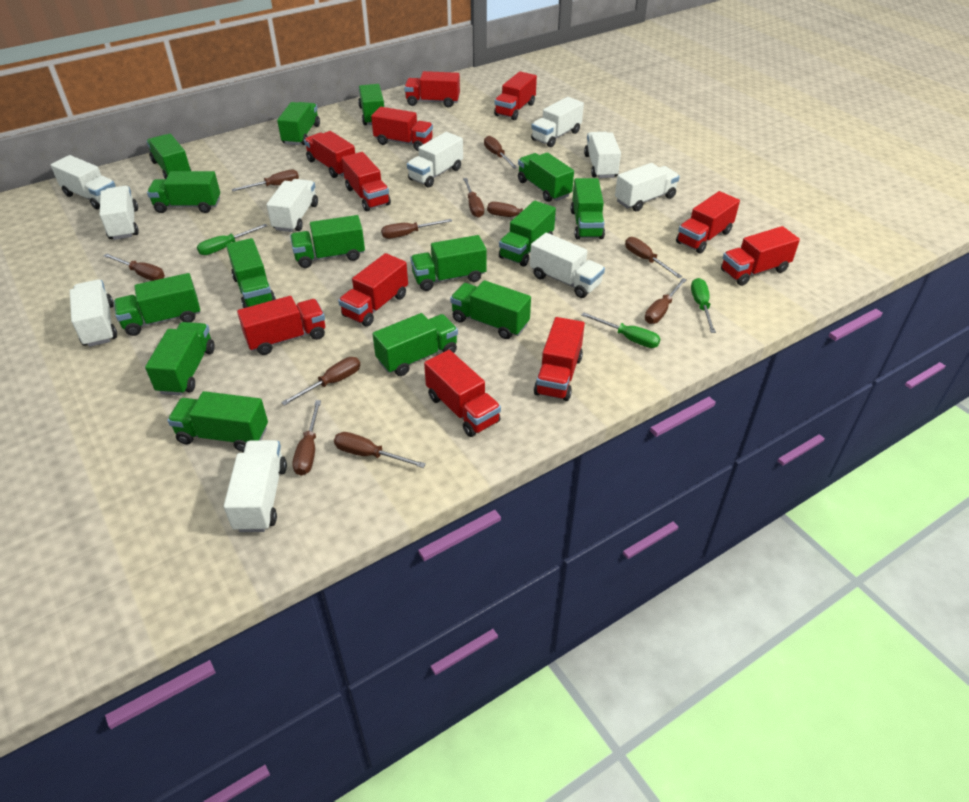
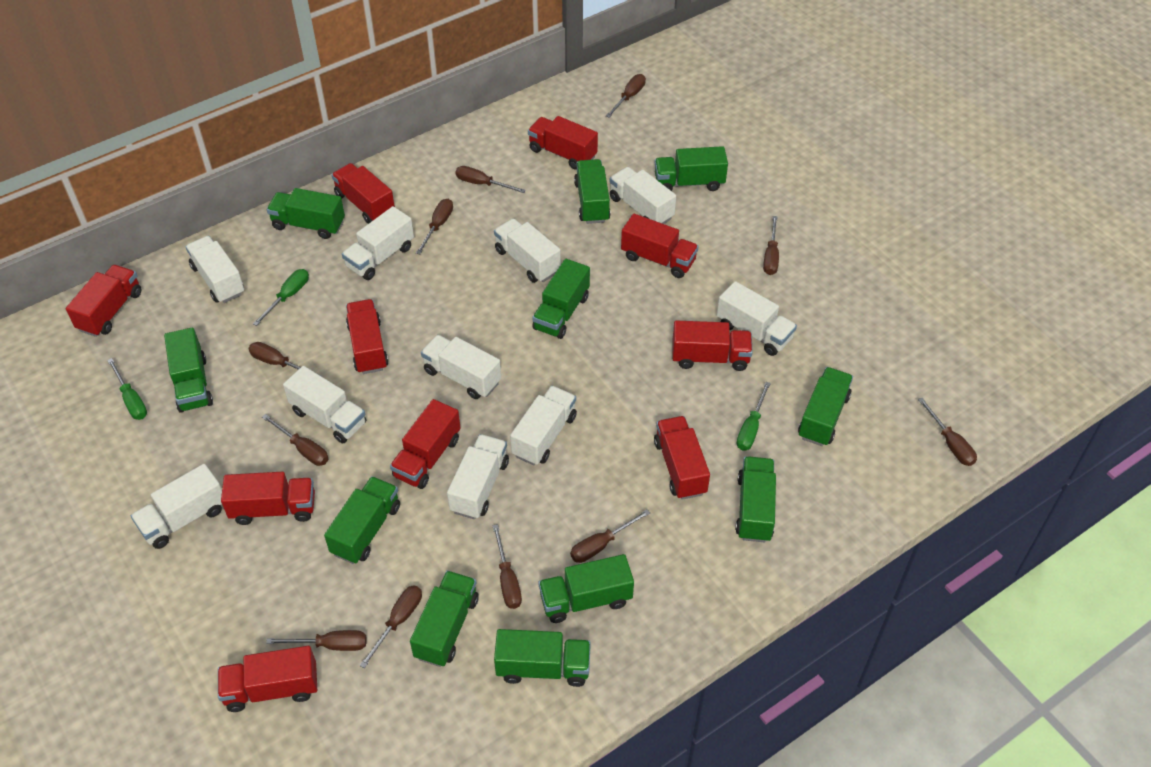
green truck: [114,273,200,336] [145,322,215,396] [147,134,191,179] [147,171,220,213] [167,391,268,452] [226,238,276,308] [277,102,320,145] [290,215,365,268] [358,84,384,125] [373,313,458,376] [410,235,487,291] [450,280,531,339] [499,201,556,267] [518,152,574,202] [571,178,605,239] = 15 -> [164,327,213,413] [267,188,345,239] [324,476,400,564] [410,571,479,667] [494,629,591,687] [532,259,590,339] [539,554,634,623] [574,159,611,224] [655,146,728,191] [735,456,776,542] [798,367,853,446] = 11
red truck: [237,296,325,355] [304,131,355,178] [338,253,408,327] [342,152,391,211] [371,107,433,151] [404,71,460,107] [424,350,501,437] [494,71,537,120] [534,317,585,401] [676,191,740,254] [721,226,800,286] = 11 -> [66,265,141,337] [218,646,317,712] [221,472,315,525] [331,163,395,224] [346,299,389,374] [390,399,461,489] [528,116,598,170] [621,214,699,278] [654,416,710,500] [672,321,753,371] = 10

